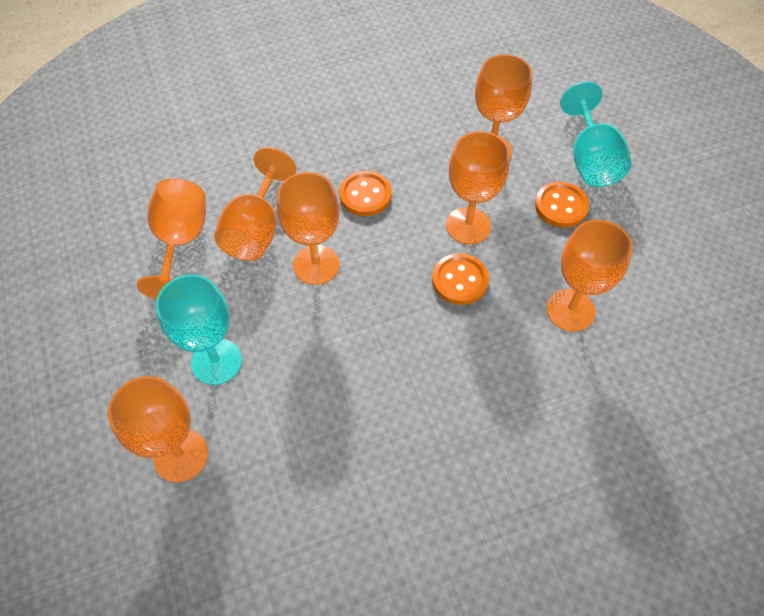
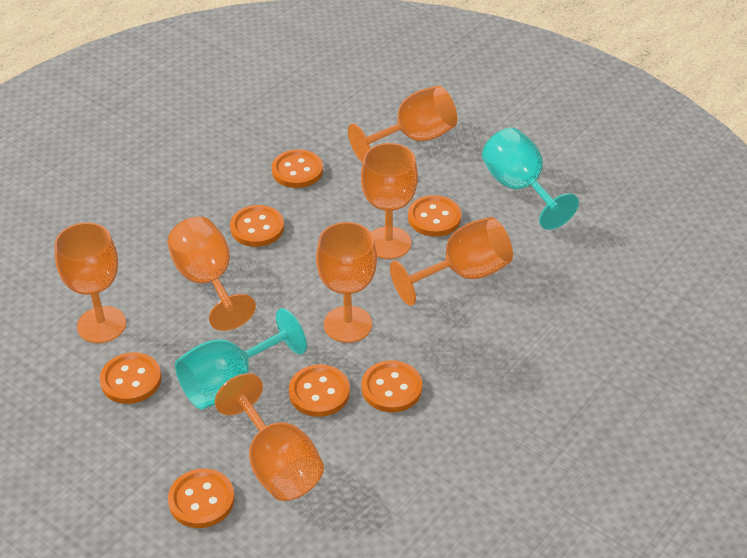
orange button: [339,171,392,216] [432,253,489,305] [535,182,589,228] = 3 -> [100,352,161,404] [168,468,234,528] [230,205,284,247] [272,149,323,188] [289,364,350,417] [362,360,422,412] [408,195,461,237] = 7

